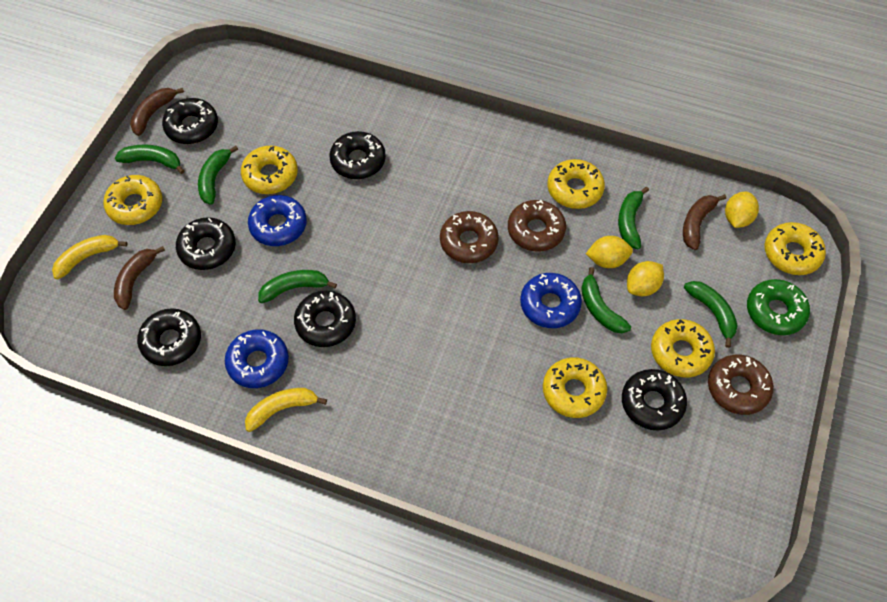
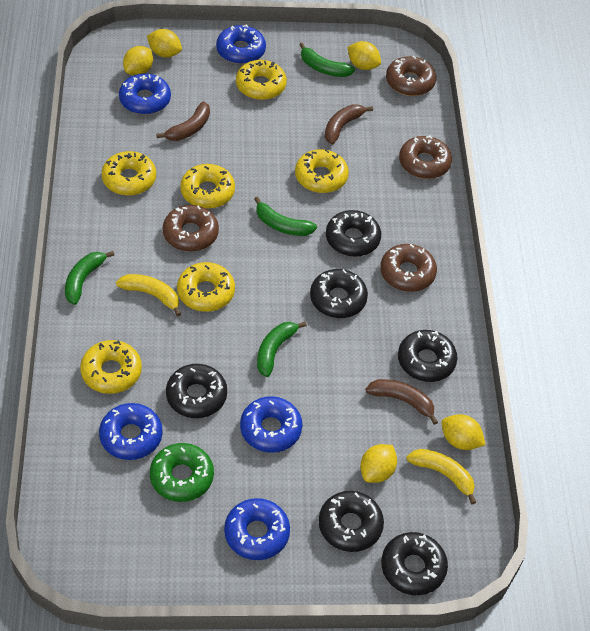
blue donut: [225,329,289,388] [248,195,307,246] [520,273,582,328] = 3 -> [99,403,163,460] [119,73,171,114] [216,24,266,64] [224,498,290,560] [240,396,302,453] = 5
brown donut: [440,211,499,263] [508,200,566,252] [708,355,774,415] = 3 -> [163,205,219,252] [380,244,437,292] [386,56,436,96] [399,135,452,179] = 4
green banana: [115,144,184,174] [198,146,238,205] [258,270,337,303] [581,267,631,333] [618,187,649,249] [684,281,738,348] = 6 -> [65,251,114,305] [254,197,317,236] [257,322,307,377] [299,42,355,77] = 4
yellow lemon: [586,236,633,268] [627,261,664,296] [725,192,759,228] = 3 -> [123,46,153,76] [147,29,182,58] [348,41,381,70] [360,444,397,483] [442,414,486,450] = 5

